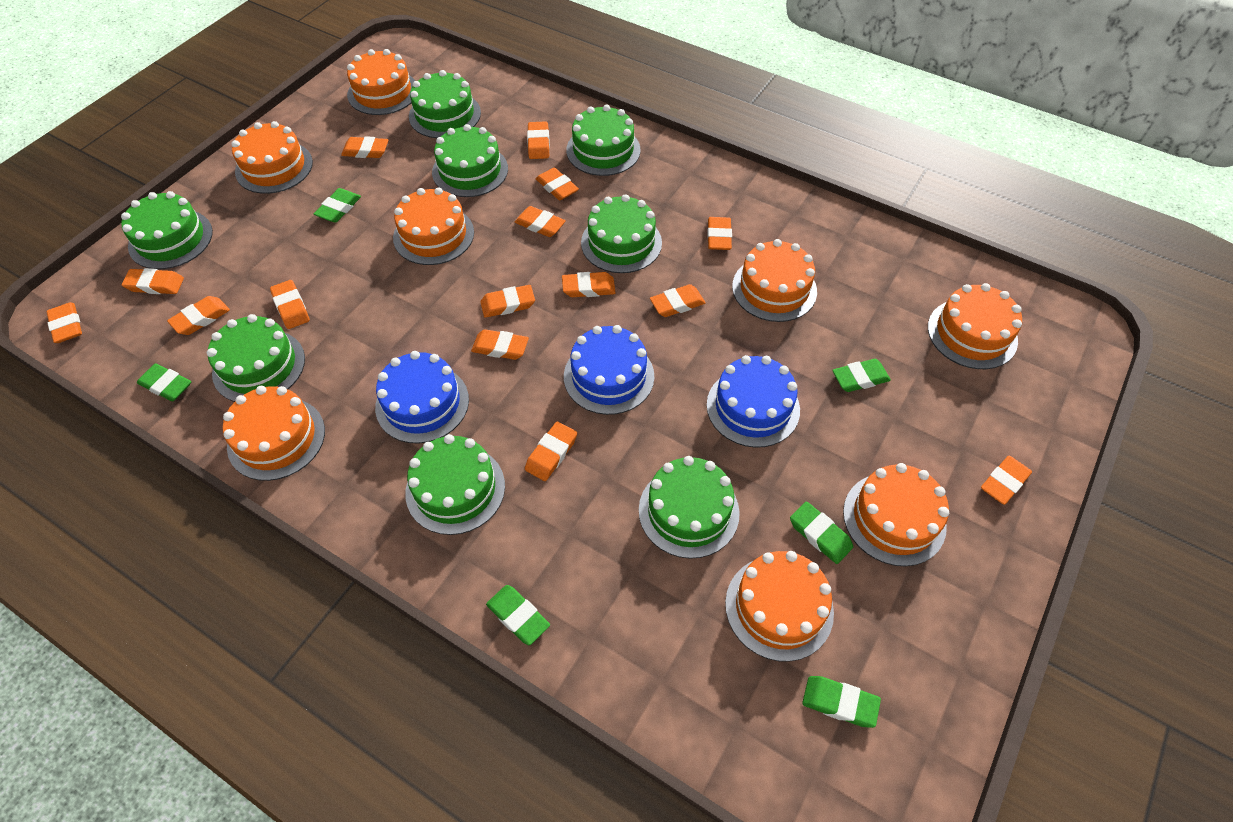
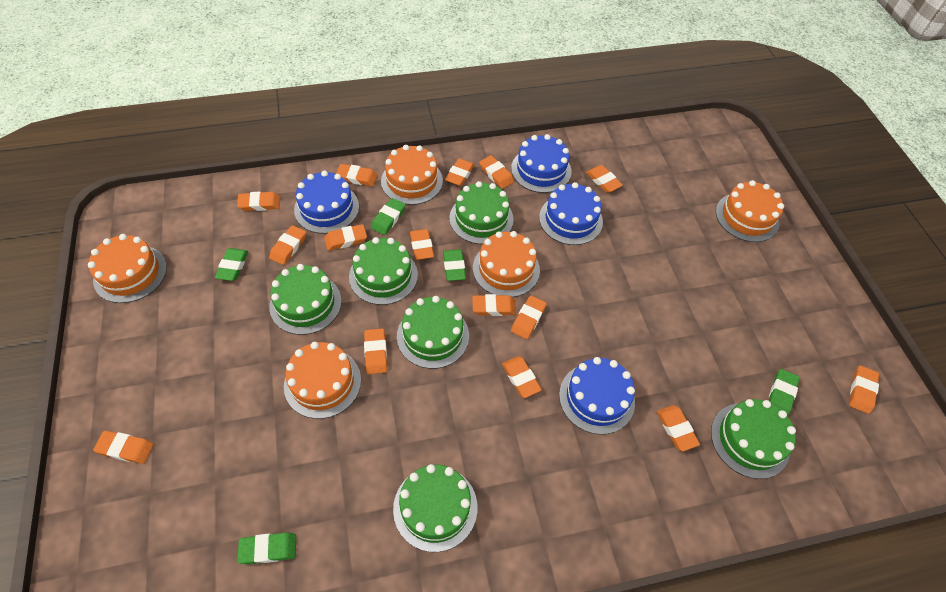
blue cake: [375,351,469,444] [564,325,654,415] [707,355,800,448] = 3 -> [294,171,359,234] [511,134,572,193] [539,182,603,245] [559,357,635,435] = 4
green cake: [121,191,213,269] [207,314,305,402] [405,434,505,535] [409,70,481,138] [432,124,508,197] [566,105,640,176] [581,194,662,273] [639,456,740,559] = 8 -> [269,264,341,335] [349,237,418,305] [393,464,477,552] [397,296,469,369] [450,181,514,244] [711,399,796,479] = 6
green eraser: [137,363,191,401] [314,188,361,223] [486,585,550,645] [790,502,853,564] [802,676,881,728] [832,359,891,392] = 6 -> [215,248,248,281] [237,532,296,564] [371,198,406,235] [443,249,466,281] [769,369,800,416] = 5
orange cake: [223,386,325,481] [231,121,313,194] [347,49,415,115] [393,187,474,265] [725,551,834,662] [732,239,817,322] [843,463,949,566] [928,283,1022,369] = 8 -> [88,234,167,303] [284,342,361,419] [381,145,443,205] [473,231,540,297] [716,180,784,242] = 5

